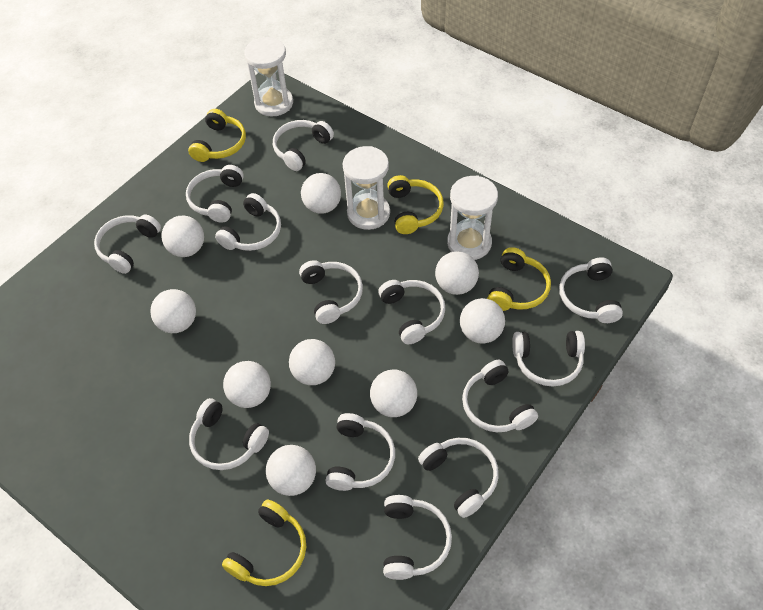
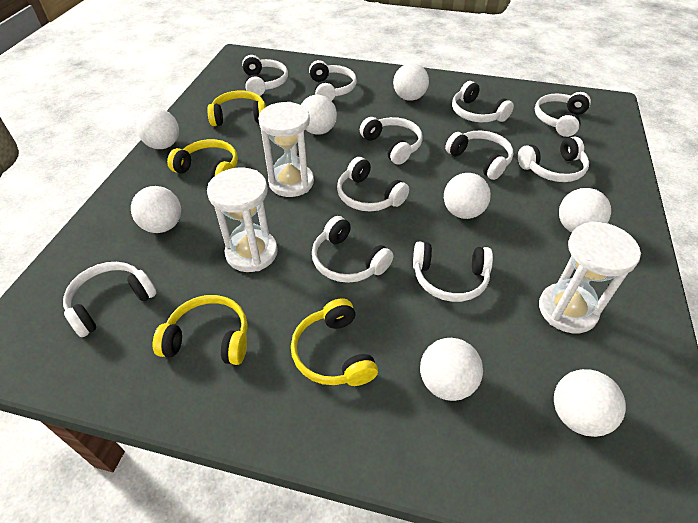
white ball: [150,289,196,333] [162,216,204,257] [223,361,271,408] [266,445,316,496] [289,339,335,385] [301,173,341,214] [370,370,417,417] [435,251,479,295] [460,298,505,344] = 9 -> [131,186,181,233] [136,108,179,149] [301,95,337,135] [393,63,429,101] [420,338,483,401] [444,173,491,219] [554,369,626,437] [559,188,611,232] = 8
white headphones: [94,214,161,274] [186,165,244,223] [189,398,269,470] [215,193,281,251] [273,120,334,171] [299,260,363,324] [326,413,395,491] [378,280,445,344] [383,495,452,580] [418,438,499,518] [462,360,538,432] [512,331,585,386] [559,257,623,323] = 13 -> [63,262,156,337] [242,55,288,96] [309,60,357,101] [312,216,394,283] [337,157,409,212] [360,117,423,165] [413,242,493,302] [445,131,513,180] [452,81,514,122] [518,137,589,182] [535,92,591,137] = 11

